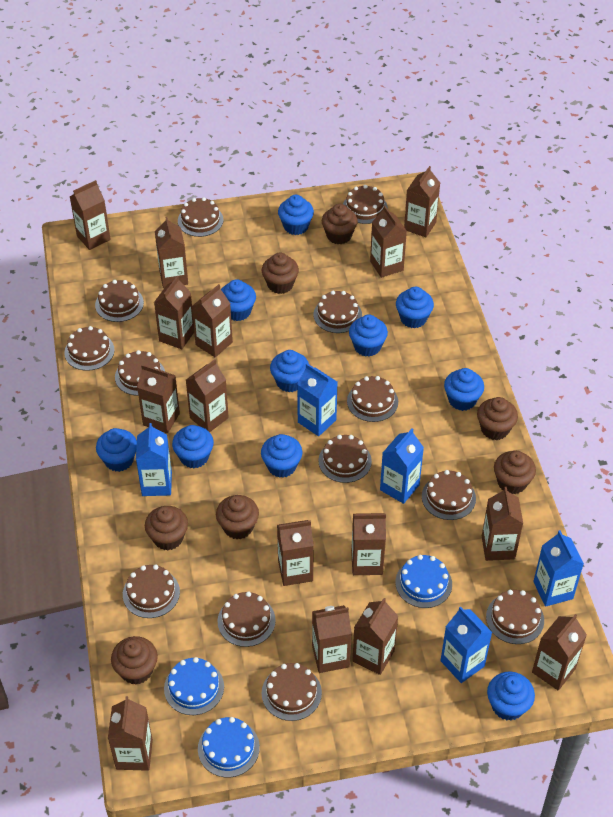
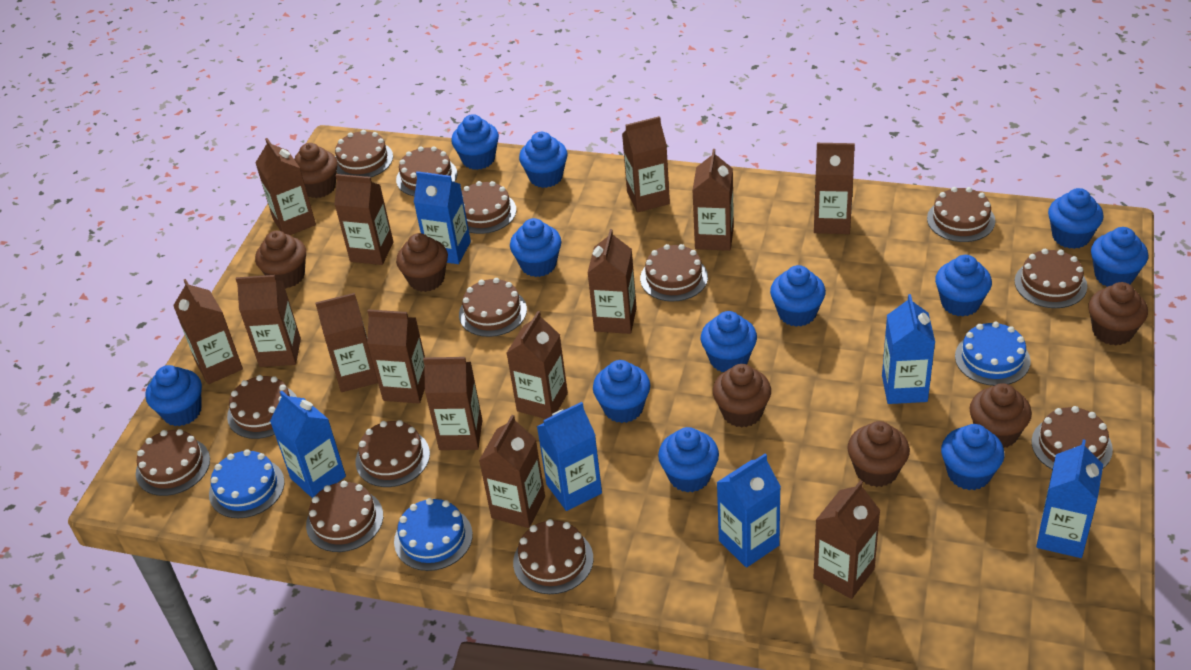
blue carton: [136,423,172,496] [297,363,337,436] [380,429,424,504] [440,606,492,683] [533,530,584,607] = 5 -> [270,390,346,498] [414,171,471,264] [537,402,602,511] [716,454,781,568] [882,294,935,404] [1036,439,1103,558] = 6
blue cupcake: [96,428,137,472] [172,425,214,468] [221,279,256,321] [261,434,302,478] [270,350,309,392] [278,195,314,235] [349,314,388,357] [396,287,434,328] [444,368,484,411] [487,672,535,721] = 10 -> [145,365,202,426] [451,114,499,170] [510,218,562,277] [519,132,568,188] [593,360,650,423] [658,427,719,493] [701,311,757,372] [770,265,826,327] [935,255,992,316] [941,424,1004,490] [1048,188,1104,249] [1091,227,1148,287] = 12
brown carton: [70,180,111,250] [108,696,153,771] [137,364,180,433] [154,276,194,349] [155,216,188,288] [186,359,229,432] [192,284,233,357] [277,520,314,586] [312,605,352,673] [351,513,386,575] [352,598,398,675] [370,206,407,278] [404,166,440,237] [482,487,523,561] [532,614,587,691] = 15 -> [173,279,243,384] [236,275,301,367] [255,138,316,235] [315,293,378,392] [334,174,393,265] [367,309,425,404] [423,357,482,450] [479,415,545,528] [507,311,568,419] [587,229,637,334] [622,116,670,212] [692,149,734,251] [813,480,881,599] [814,143,855,234] = 14

